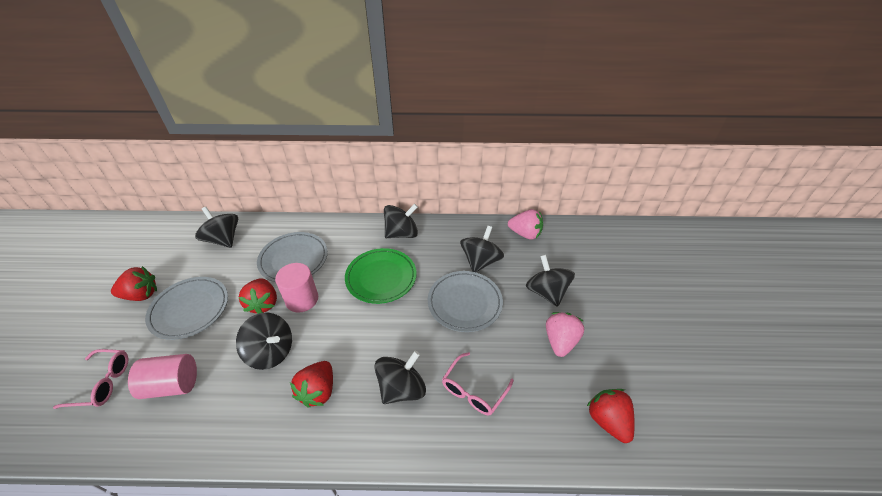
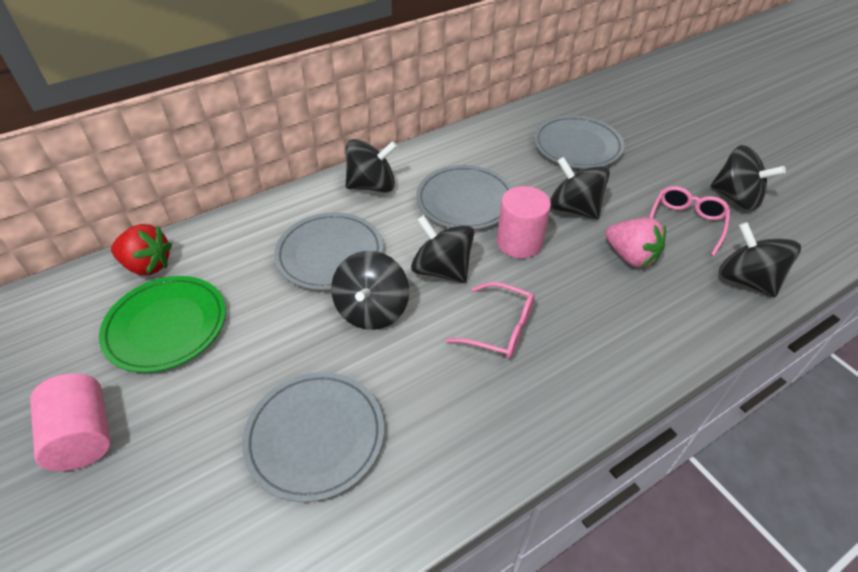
grey plate: [145,277,228,340] [257,232,328,282] [428,271,503,332] = 3 -> [242,372,384,502] [274,212,383,290] [416,165,512,230] [534,115,624,169] = 4
pink strawberry: [508,209,543,240] [546,312,584,357] = 2 -> [606,218,666,267] = 1
red strawberry: [111,266,157,301] [238,278,277,314] [290,361,333,408] [587,389,635,443] = 4 -> [111,224,172,275] = 1

